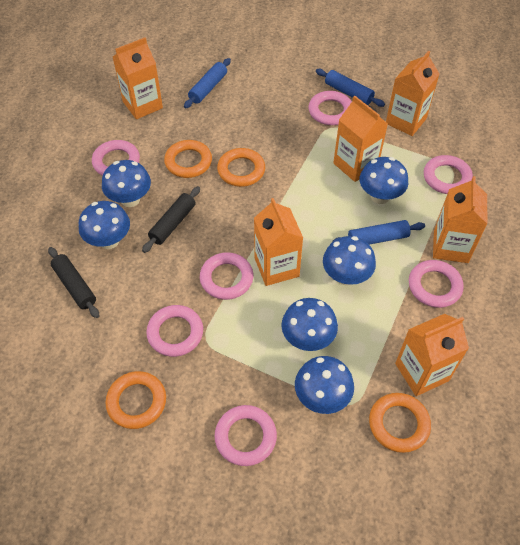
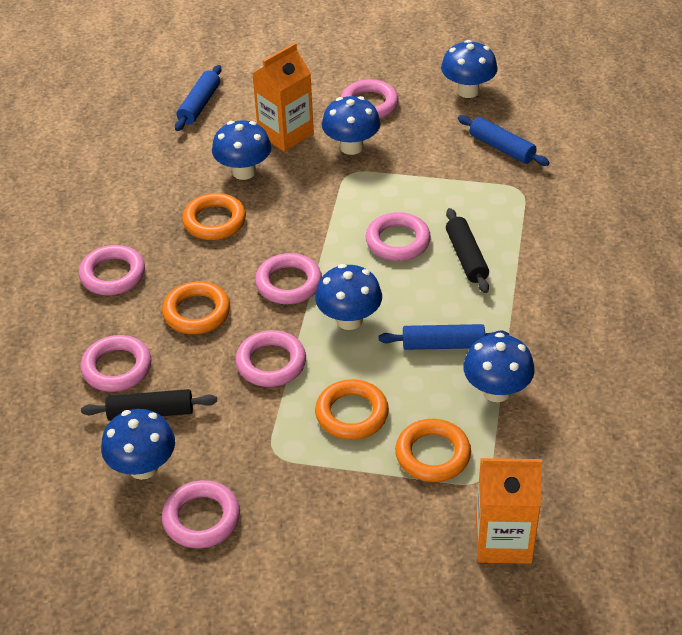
orange carton: [113,38,163,119] [254,198,303,286] [333,96,388,182] [386,51,440,136] [395,314,469,396] [433,176,488,263] = 6 -> [252,43,314,152] [476,458,542,564] = 2

